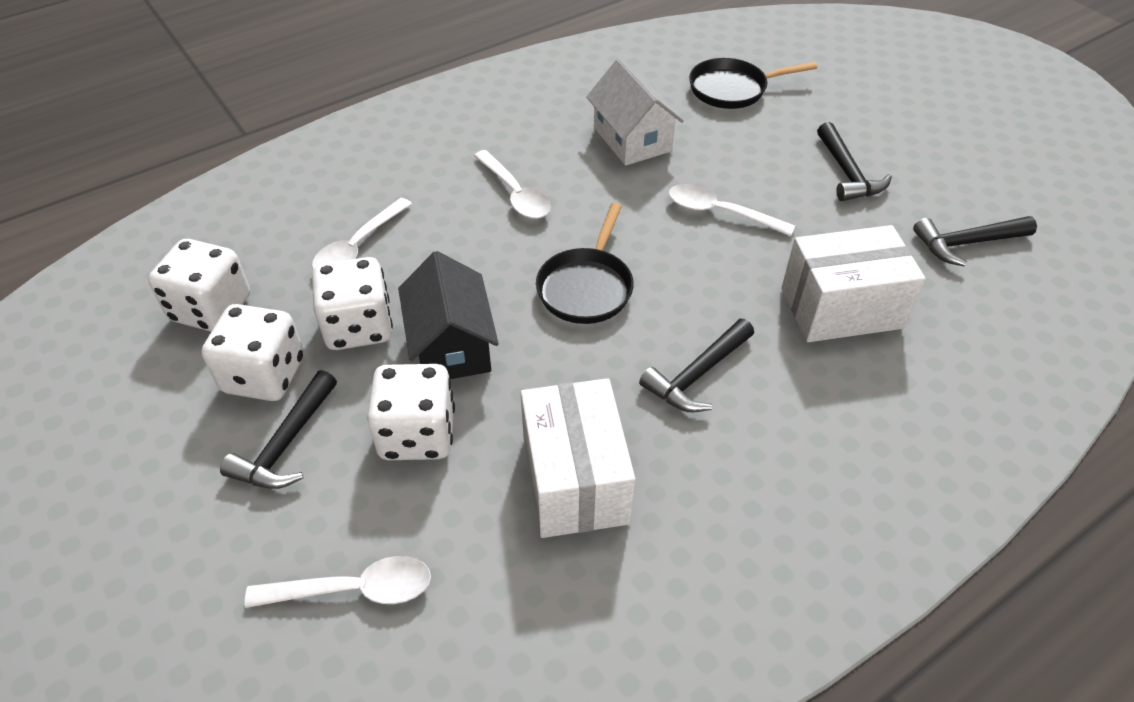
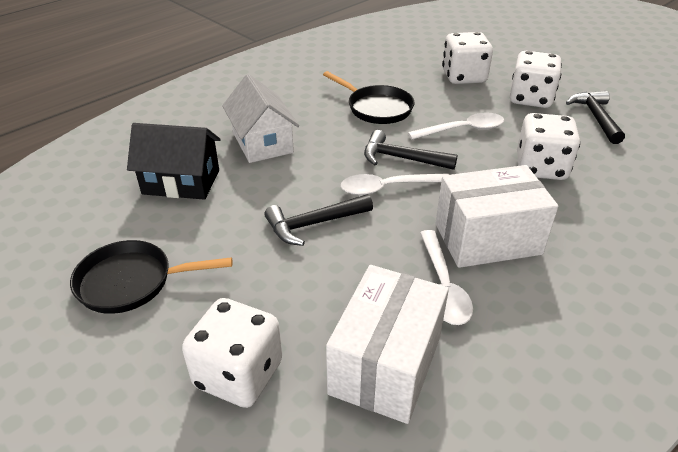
black hammer: [220,370,337,489] [639,319,754,412] [817,122,892,201] [913,216,1037,267] = 4 -> [264,194,373,246] [364,130,458,170] [566,91,625,144] = 3
white spoon: [245,556,431,608] [312,198,412,269] [474,150,550,219] [669,184,795,236] = 4 -> [341,173,449,196] [408,112,504,140] [420,230,473,325] = 3

